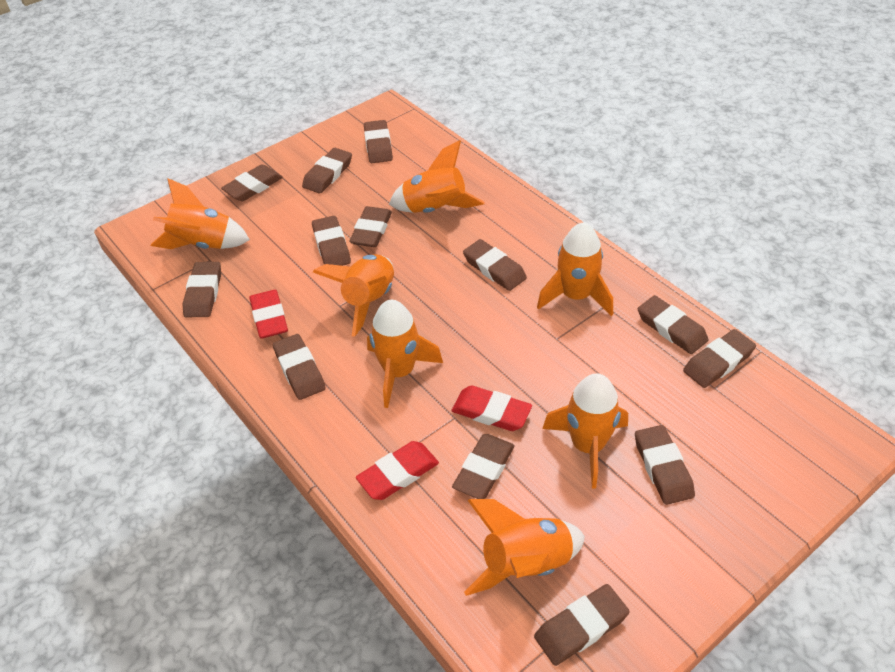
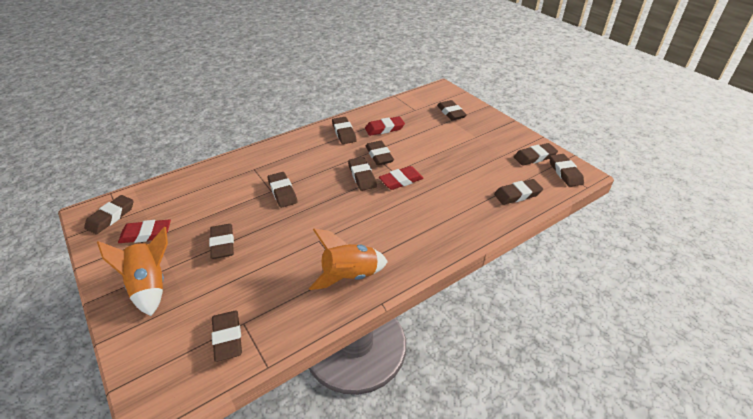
brown eraser: [182,262,221,317] [221,164,283,202] [273,334,326,400] [302,148,352,194] [312,216,351,266] [349,206,392,247] [364,120,393,163] [452,434,515,499] [463,239,527,291] [534,584,630,666] [635,425,695,505] [638,295,709,354] [683,329,756,388] = 13 -> [84,195,134,234] [209,224,234,259] [212,310,242,362] [267,172,298,208] [332,117,357,144] [348,157,377,191] [366,141,394,165] [437,100,467,120] [494,179,543,205] [514,143,558,166] [549,154,584,187] = 11
orange rocket: [151,178,250,249] [313,254,394,337] [367,300,443,408] [389,140,485,213] [464,499,585,596] [537,222,613,316] [542,373,628,489] = 7 -> [97,227,168,316] [309,228,388,290] = 2

